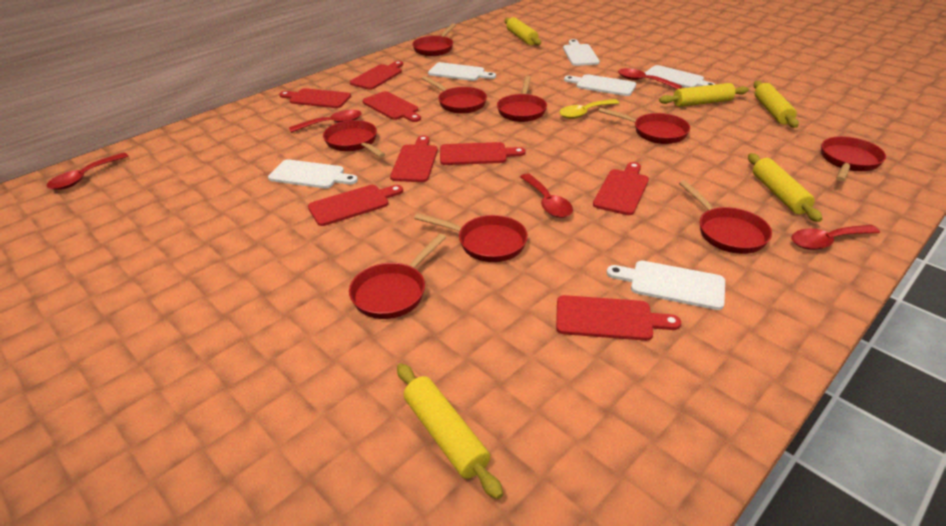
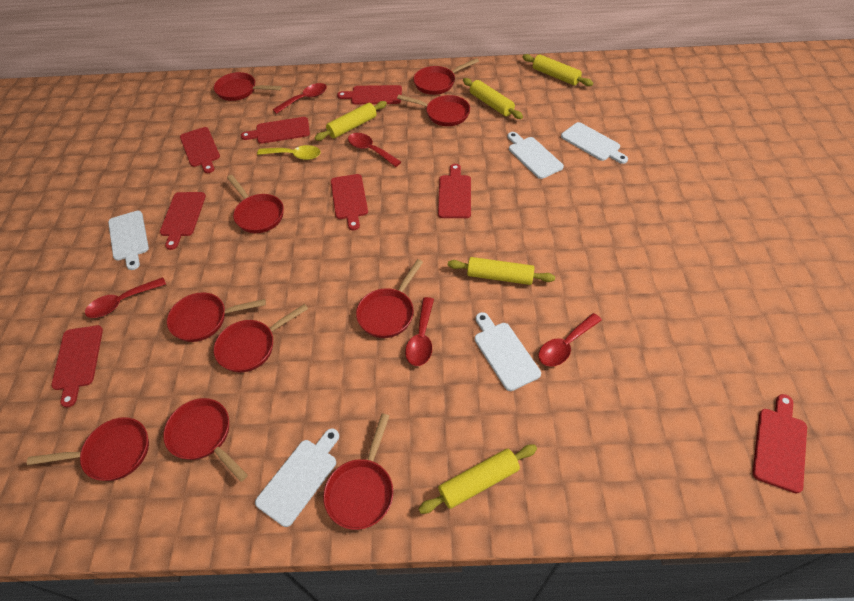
red pan: [323,120,385,158] [349,234,446,319] [412,23,456,56] [414,213,528,262] [421,76,487,114] [497,76,547,122] [598,108,690,144] [679,180,772,254] [821,136,886,181] = 9 -> [27,417,149,481] [163,398,248,482] [167,292,266,342] [214,72,282,101] [214,304,308,373] [227,175,284,233] [323,413,393,530] [356,259,423,338] [397,95,470,126] [413,58,479,95] = 10
white cutting board: [268,159,358,189] [428,62,496,81] [563,39,600,66] [564,74,636,96] [607,261,725,310] [644,65,715,88] = 6 -> [108,211,149,270] [255,429,339,527] [475,312,541,391] [508,132,564,179] [561,122,628,164] = 5

